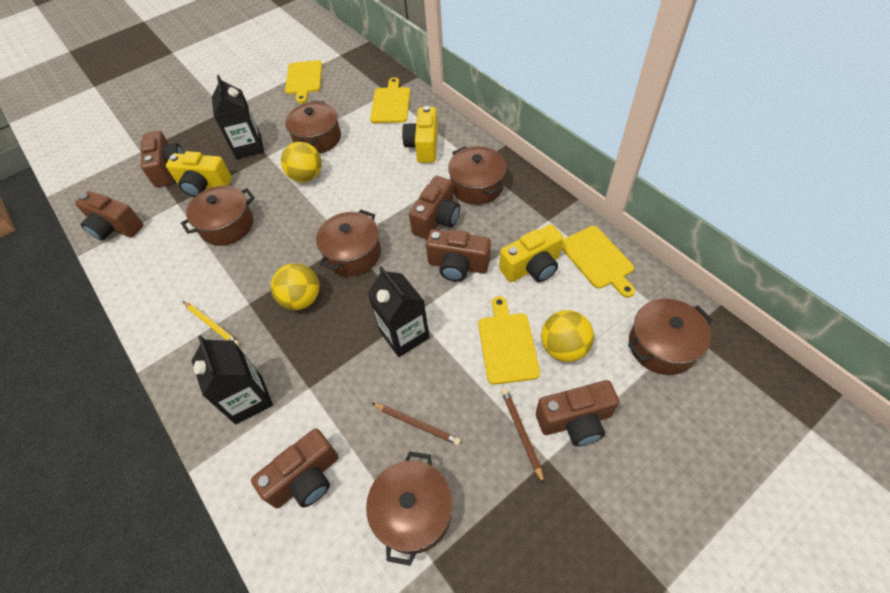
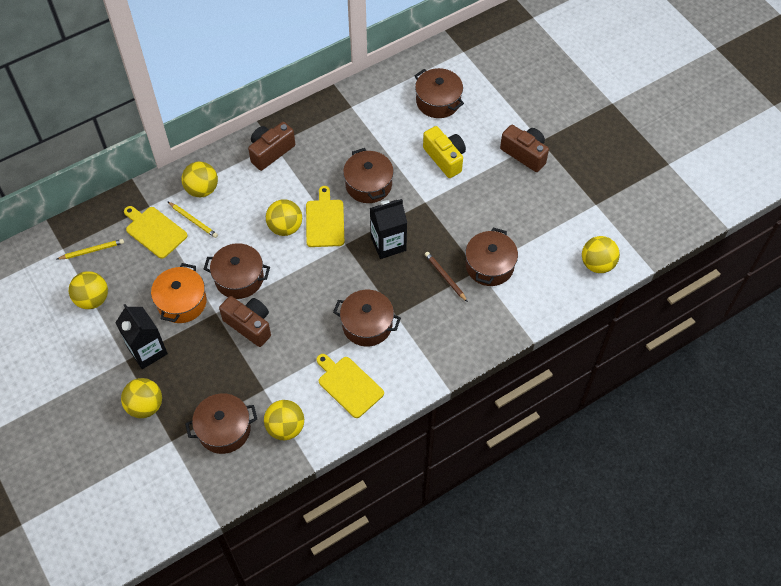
black carton: [192,335,273,424] [212,75,264,159] [367,266,430,357] = 3 -> [115,304,168,369] [370,199,407,259] = 2
brown camera: [75,191,144,241] [141,131,184,187] [251,428,339,508] [409,176,460,239] [426,229,491,282] [536,380,620,446] = 6 -> [219,296,271,347] [248,122,295,171] [500,125,549,172] = 3
brown pencil: [372,403,461,446] [501,388,544,484] = 2 -> [425,252,468,302] = 1
orange pot: none = 0 -> [151,263,207,323] = 1
yellow ball: [271,263,320,310] [281,142,322,182] [541,310,594,362] = 3 -> [69,271,108,309] [121,378,162,418] [182,161,218,197] [264,400,304,440] [266,199,302,236] [582,236,620,273] = 6
yellow camera: [166,151,232,197] [402,106,438,163] [499,224,563,282] = 3 -> [423,126,466,178] = 1
yellow cutting board: [285,60,322,103] [370,77,410,123] [478,296,540,385] [561,226,635,298] = 4 -> [124,206,188,259] [306,186,345,247] [316,354,384,418] = 3
yellow pencil: [183,301,240,346] = 1 -> [57,239,124,260] [167,201,218,238] = 2

